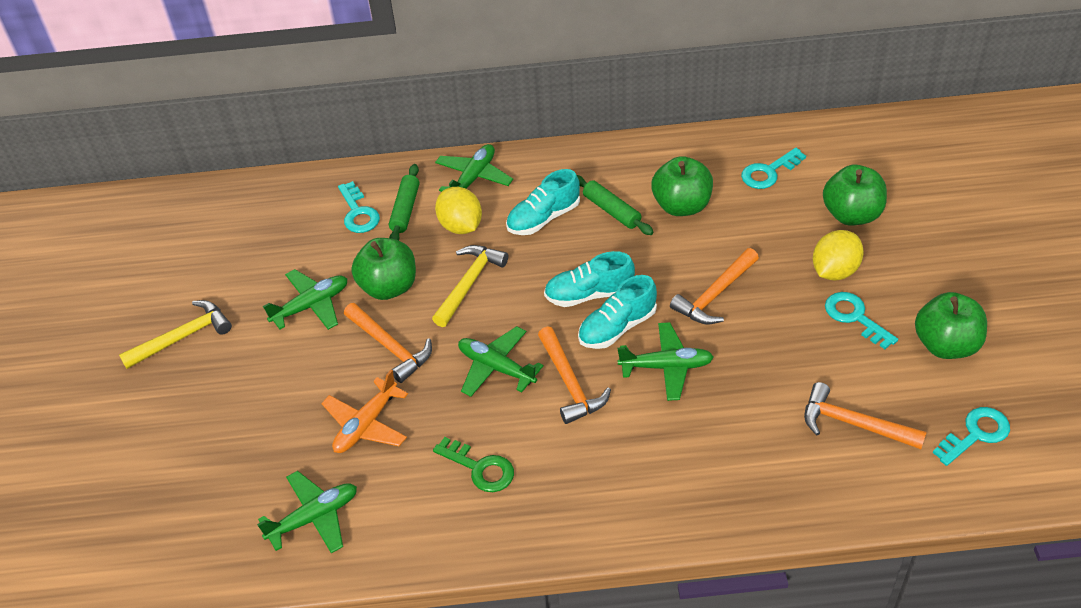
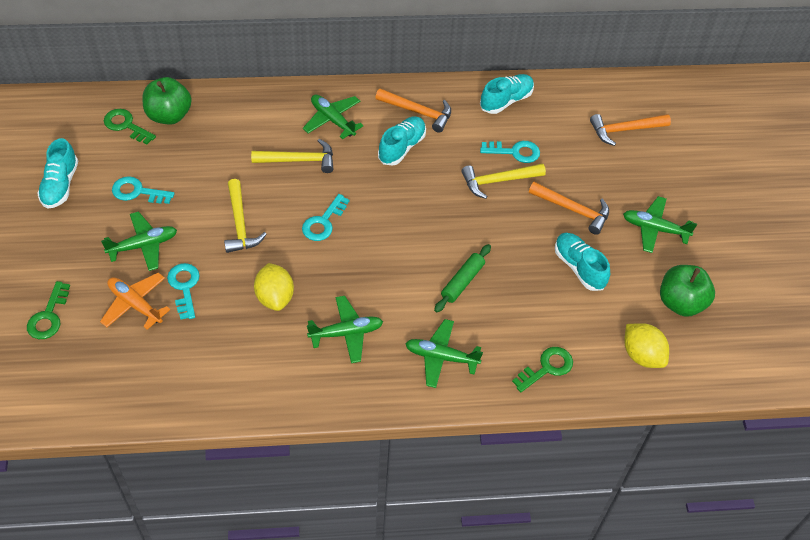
green apple: [351,238,416,300] [651,156,713,216] [823,165,887,226] [915,292,987,359] = 4 -> [142,77,192,125] [660,265,715,317] = 2
green key: [433,437,514,492] = 1 -> [27,281,70,339] [104,109,156,145] [512,347,573,392] = 3
green rolling pin: [389,164,419,240] [577,175,654,235] = 2 -> [434,244,491,312] = 1
orange hammer: [344,303,432,383] [538,326,611,424] [670,248,759,325] [804,382,927,449] = 4 -> [375,89,451,133] [529,182,609,235] [590,114,671,146] = 3
turquoise shoe: [506,169,580,235] [544,251,635,307] [578,275,657,349] = 3 -> [37,138,78,209] [378,116,426,166] [480,74,534,114] [555,233,610,291] = 4
yellow hammer: [119,300,232,369] [432,245,508,327] = 2 -> [224,179,266,253] [251,139,334,173] [462,163,546,199] = 3

